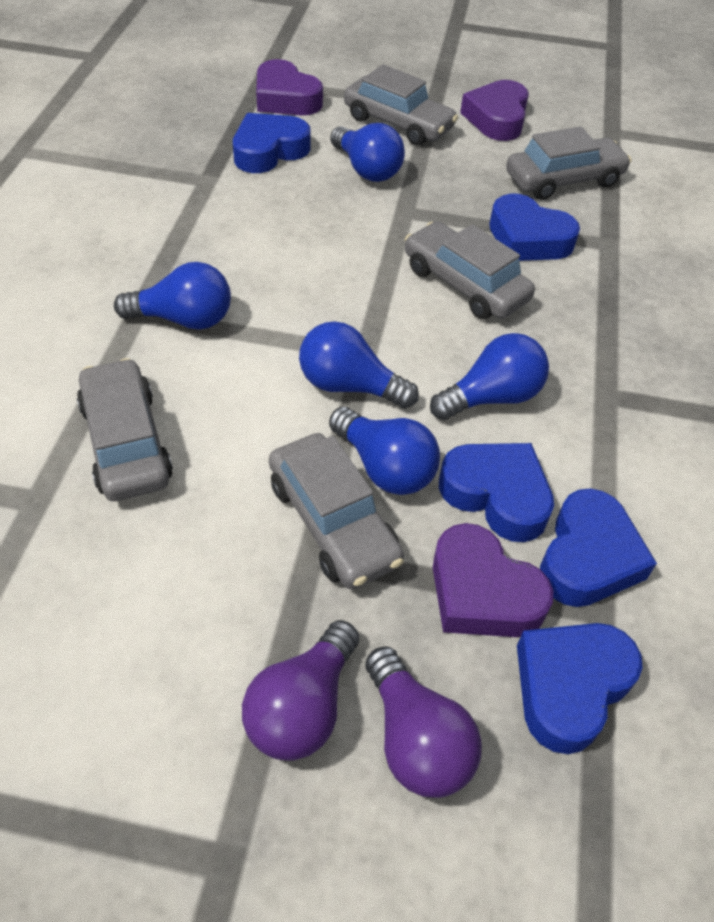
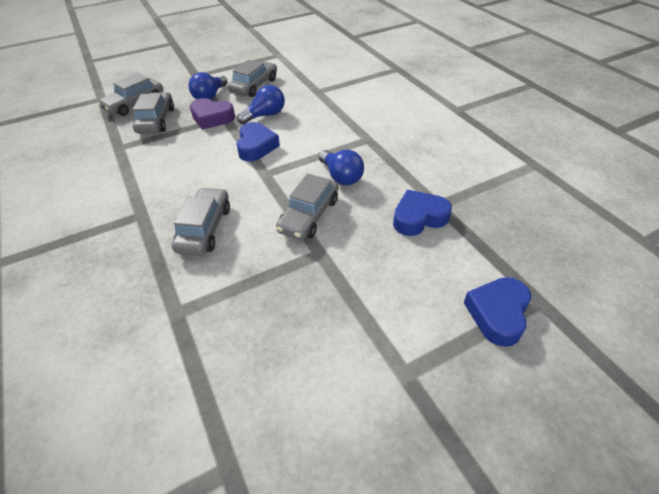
blue heart: [233,113,311,173] [439,443,554,542] [489,193,580,261] [517,623,643,754] [540,488,657,607] = 5 -> [236,122,280,161] [393,190,452,236] [464,277,532,347] = 3
blue light bulb: [114,262,231,330] [299,321,419,409] [329,407,440,495] [330,123,405,182] [430,333,549,420] = 5 -> [189,72,228,100] [237,85,285,125] [319,150,364,185] = 3
purple heart: [256,59,323,116] [433,523,554,637] [460,80,529,141] = 3 -> [190,98,235,130] = 1
purple light bulb: [242,620,359,761] [365,647,482,798] = 2 -> none = 0

